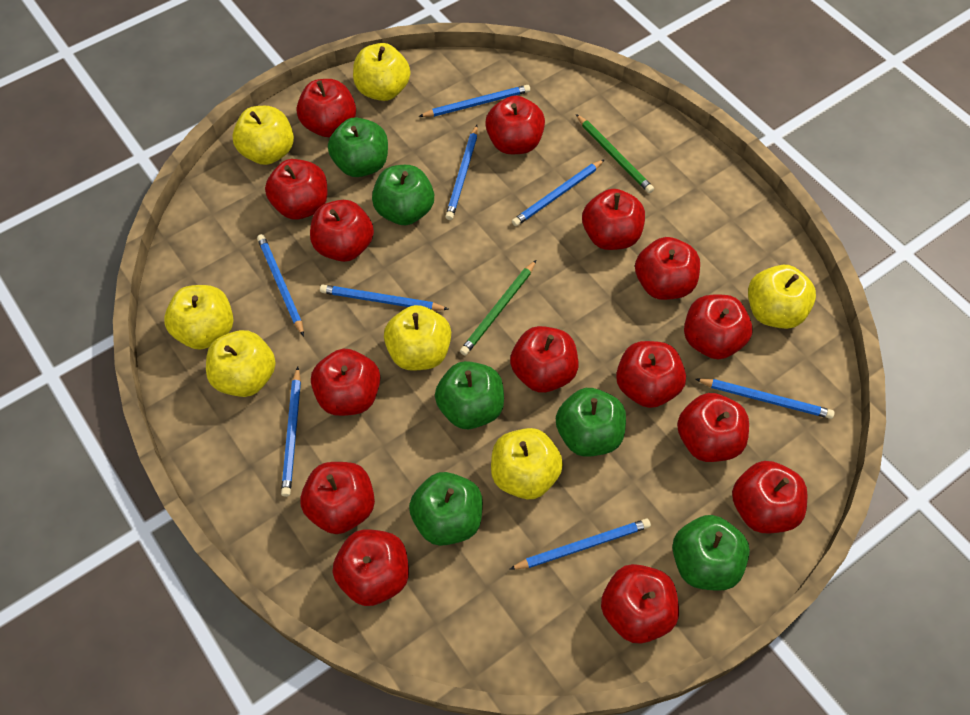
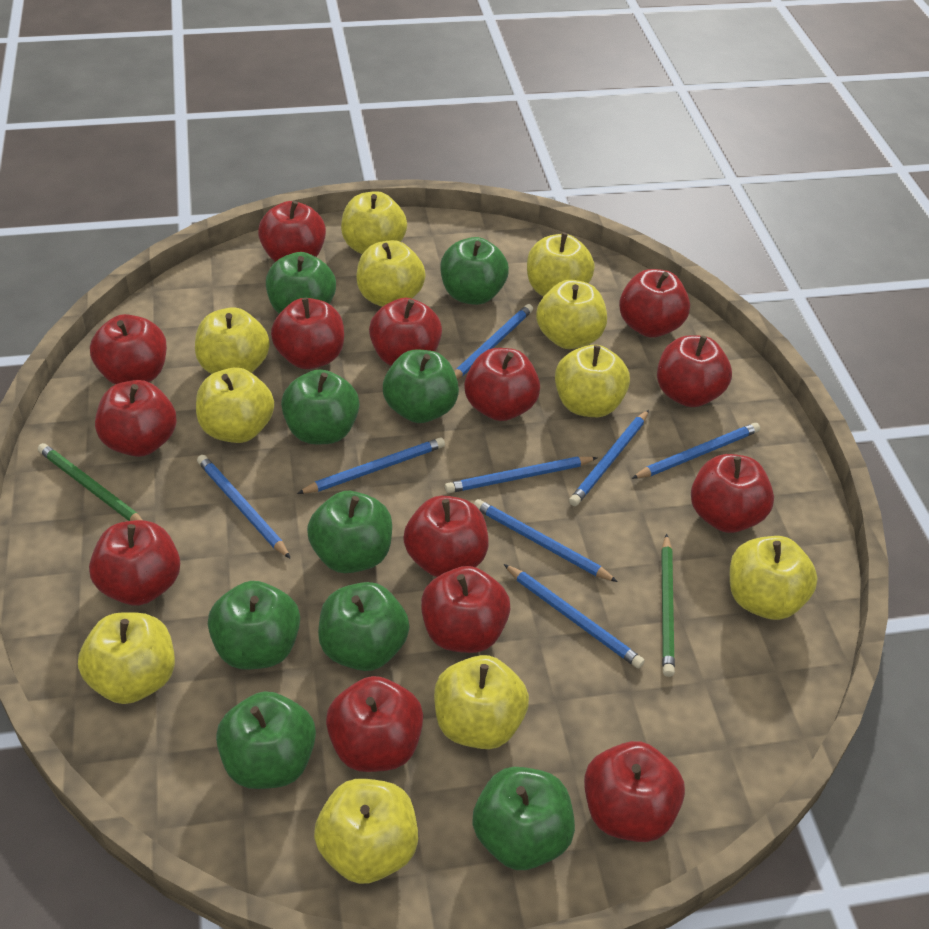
green apple: [328,117,388,177] [372,165,434,225] [409,472,483,546] [435,361,504,429] [556,388,626,457] [672,515,750,591] = 6 -> [208,581,300,670] [216,691,316,789] [266,252,336,314] [281,369,360,444] [307,491,392,573] [318,582,410,671] [383,350,459,423] [440,237,509,305] [473,767,575,870] = 9
red apple: [265,159,327,220] [297,79,356,137] [300,462,375,534] [310,200,374,262] [311,349,380,416] [332,529,409,606] [485,95,545,154] [510,326,578,393] [582,189,645,250] [601,564,679,644] [616,341,686,408] [635,237,700,300] [677,393,749,462] [684,295,753,359] [732,461,807,533] = 15 -> [89,520,180,605] [90,314,167,385] [95,380,177,457] [258,201,326,262] [271,298,344,369] [326,676,423,772] [369,298,442,366] [403,495,489,577] [421,566,510,653] [464,348,540,421] [584,741,685,842] [619,269,690,338] [657,335,732,407] [691,454,774,533] = 14
yellow apple: [164,285,233,350] [206,330,276,397] [232,106,294,165] [353,43,410,101] [384,305,451,371] [491,428,563,499] [748,265,816,329] = 7 -> [78,612,175,704] [195,307,270,374] [196,368,274,443] [314,779,418,884] [341,191,407,254] [356,240,426,307] [434,655,529,749] [527,233,595,297] [536,280,607,349] [555,345,630,417] [730,536,818,620] = 11

